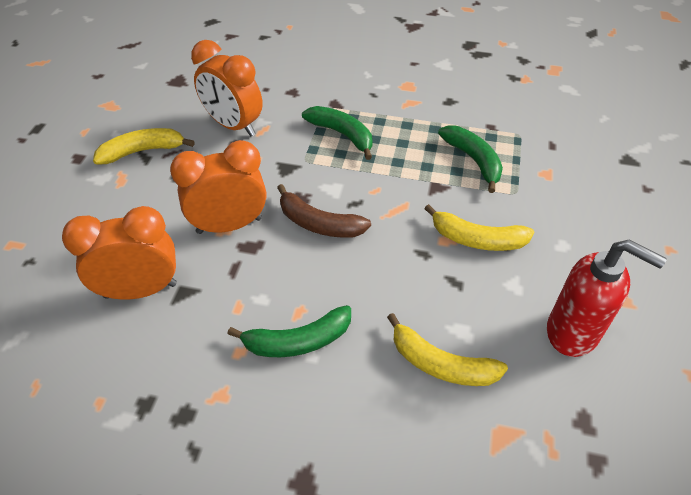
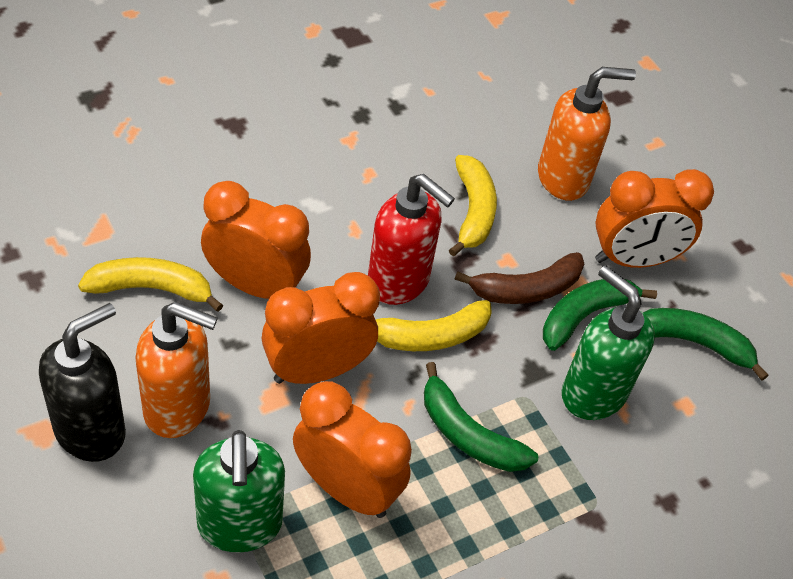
black soap dispenser: none = 0 -> [39,303,126,462] = 1
green soap dispenser: none = 0 -> [193,430,285,553] [561,266,655,420] = 2
orange clock: [62,206,177,299] [170,140,266,234] [191,40,263,137] = 3 -> [201,181,311,299] [262,272,380,384] [293,381,412,518] [595,169,714,268] = 4
orange soap dispenser: none = 0 -> [135,302,218,438] [538,67,636,201] = 2

